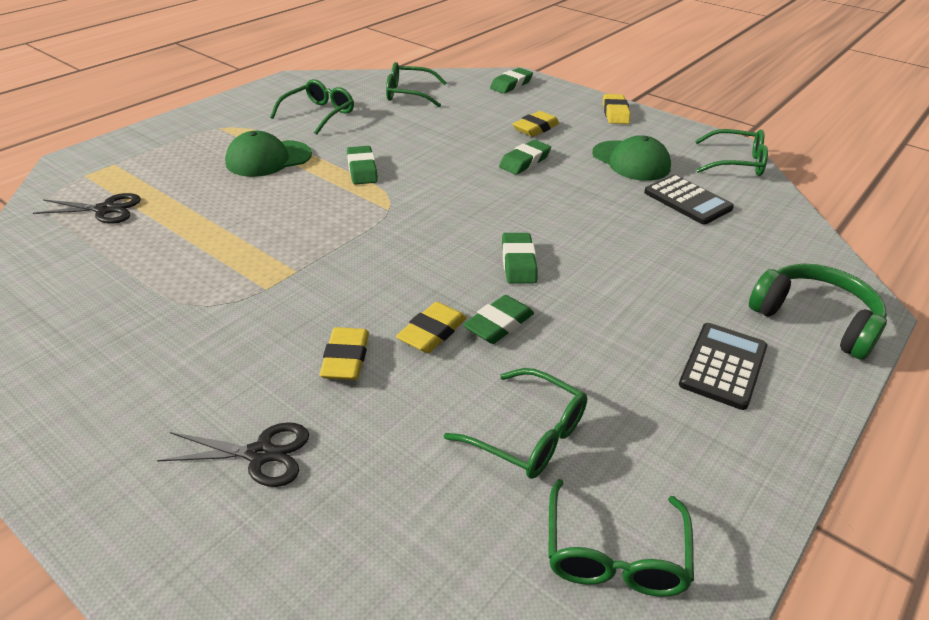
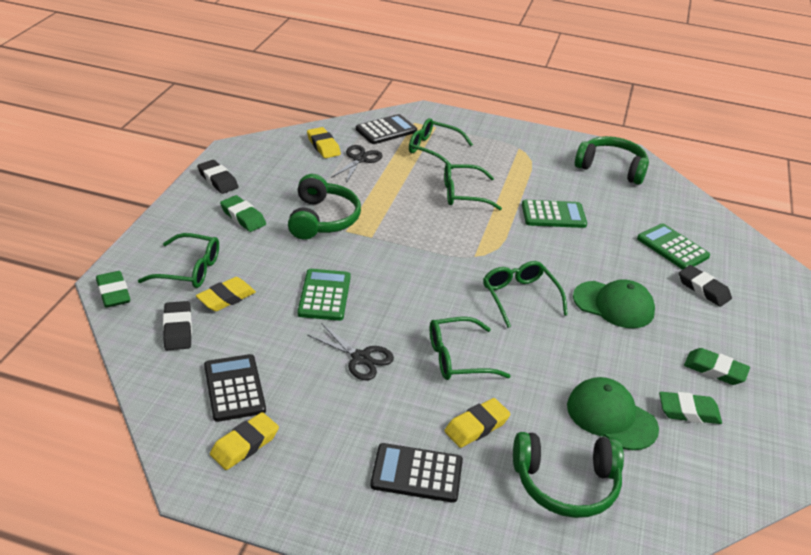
black calculator: [644,174,734,224] [679,323,767,410] = 2 -> [204,354,266,422] [356,114,417,144] [370,443,463,503] = 3
black eraser: none = 0 -> [163,301,192,350] [197,160,238,194] [679,265,732,307] = 3
green calculator: none = 0 -> [298,269,351,321] [522,200,587,228] [637,223,710,270] = 3
green eraser: [347,146,378,185] [463,295,534,344] [490,68,533,94] [499,140,551,175] [502,233,537,284] = 5 -> [96,271,130,308] [220,195,266,232] [659,392,722,424] [684,348,750,385] = 4
green headphones: [749,264,887,360] = 1 -> [288,174,361,240] [513,432,624,518] [575,136,649,185] = 3

